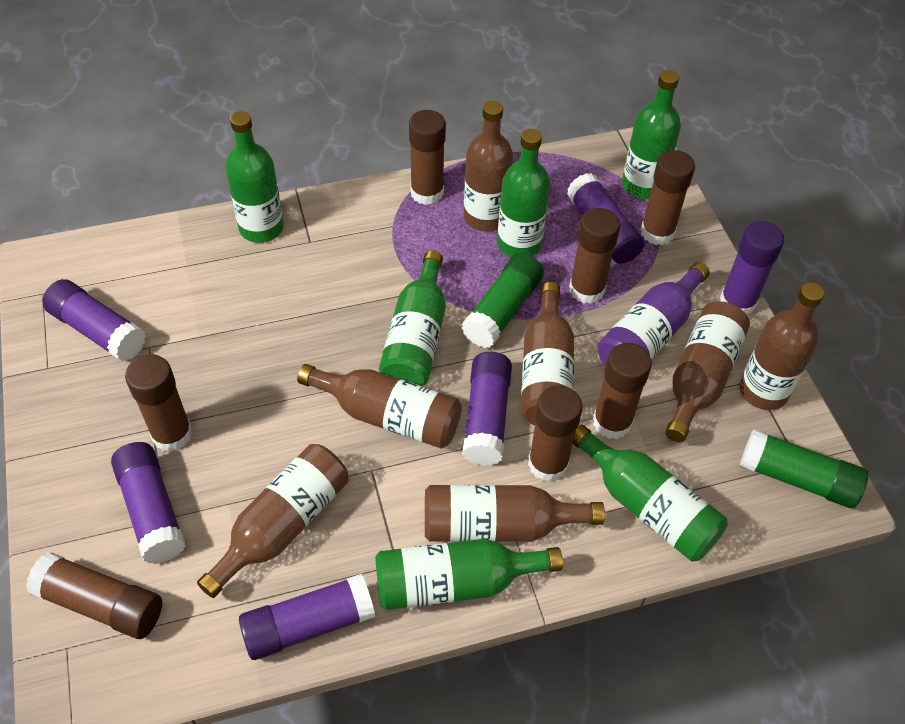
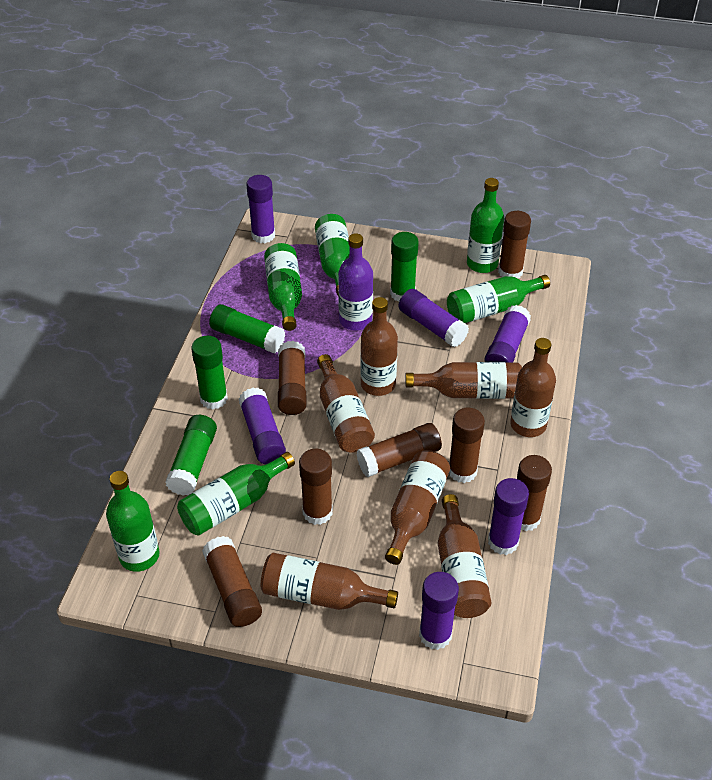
green glue stick: [462,253,544,348] [740,429,868,508] = 2 -> [165,415,217,496] [191,336,228,410] [209,304,285,353] [390,232,419,302] = 4

